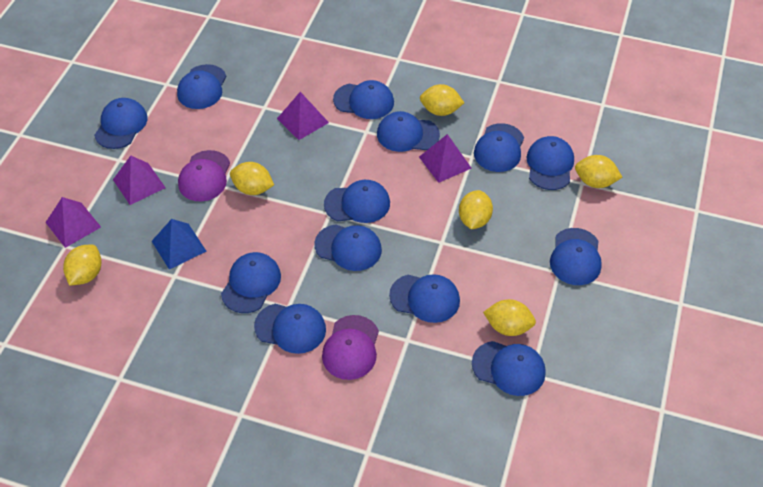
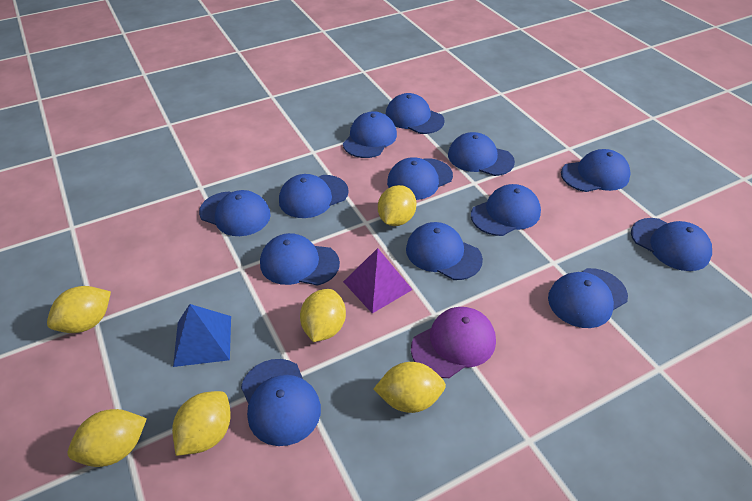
purple cap: [178,150,230,201] [322,315,379,380] = 2 -> [411,307,496,378] = 1
purple pyramid: [45,197,101,248] [113,156,166,205] [277,92,329,140] [419,134,472,183] = 4 -> [343,248,413,313] = 1

